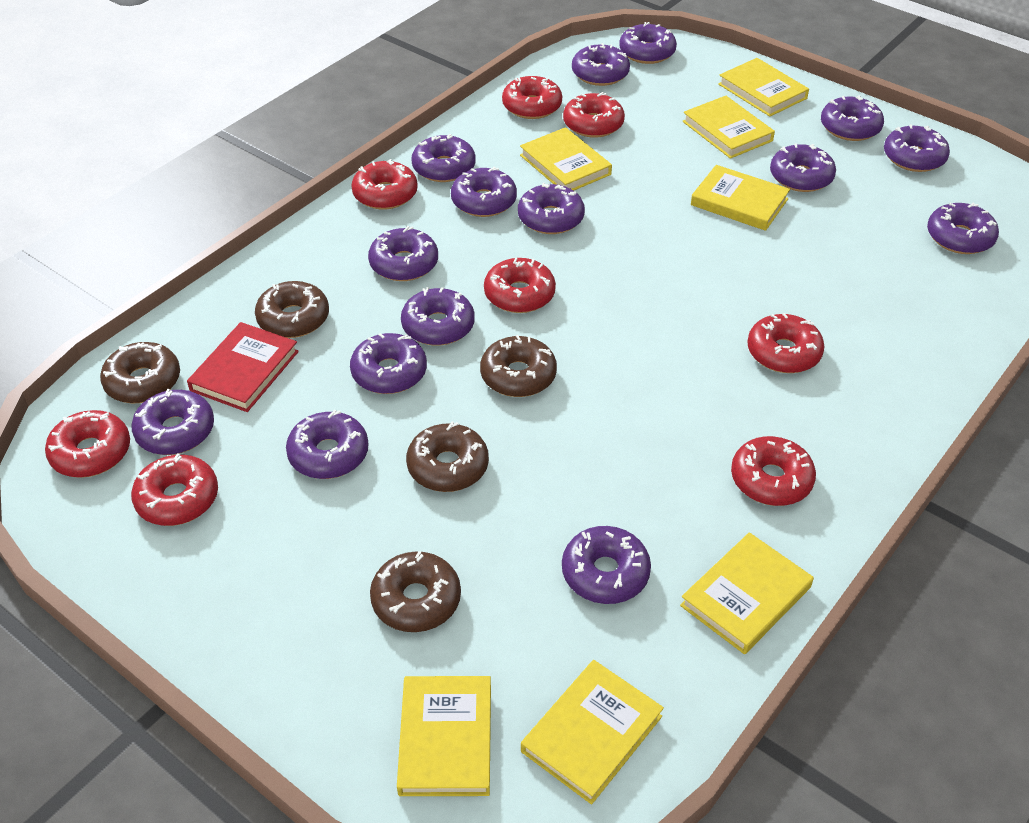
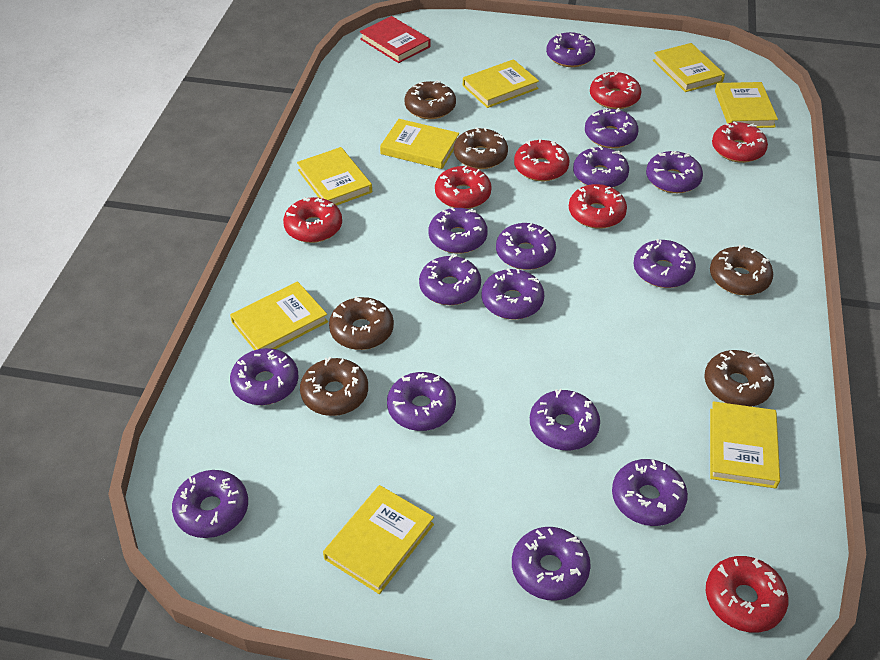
brown donut: [100,342,180,403] [255,281,329,338] [370,551,461,632] [406,421,489,492] [480,335,557,397] = 5 -> [300,357,368,416] [329,296,394,350] [404,80,456,119] [454,127,508,169] [704,350,774,406] [710,245,773,295] = 6
red donut: [45,410,130,478] [131,453,218,526] [351,159,418,210] [484,258,556,313] [502,76,562,119] [563,92,625,138] [731,436,816,506] [747,313,825,373] = 8 -> [283,197,342,243] [435,166,492,209] [514,139,570,181] [569,184,627,229] [590,71,641,109] [706,556,788,633] [712,121,768,163] = 7
yellow book: [397,676,491,796] [520,127,612,191] [521,660,664,804] [680,532,814,654] [683,96,775,159] [691,165,790,231] [718,58,809,117] = 7 -> [230,281,328,350] [297,147,372,206] [323,485,434,594] [380,119,459,169] [463,59,539,108] [653,43,725,92] [710,401,780,489] [715,82,778,128] = 8

